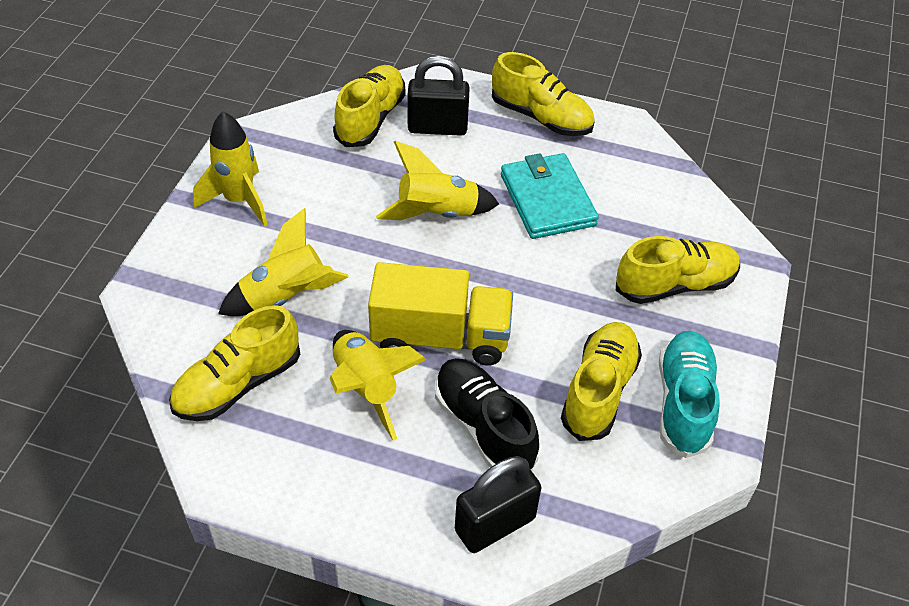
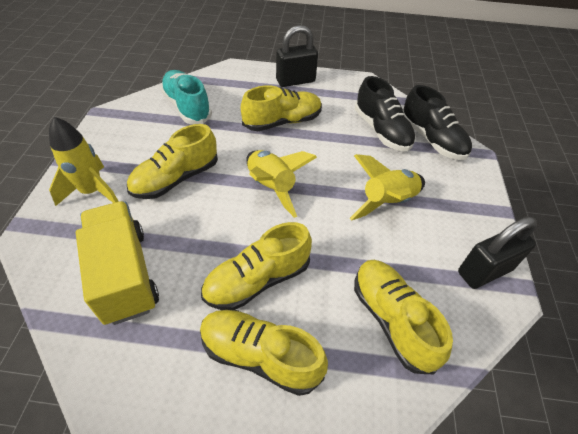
black shoe: [435,358,539,471] = 1 -> [355,76,416,151] [403,85,472,160] = 2
turquoise wallet: [501,153,599,239] = 1 -> none = 0
yellow rocket: [193,111,268,226] [218,208,349,316] [330,330,427,441] [376,141,499,220] = 4 -> [49,117,119,206] [246,150,317,218] [350,154,425,220] = 3

